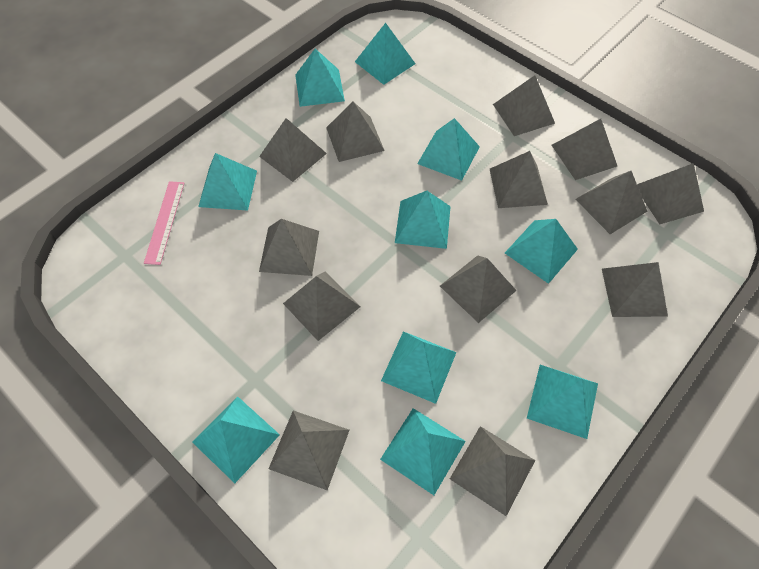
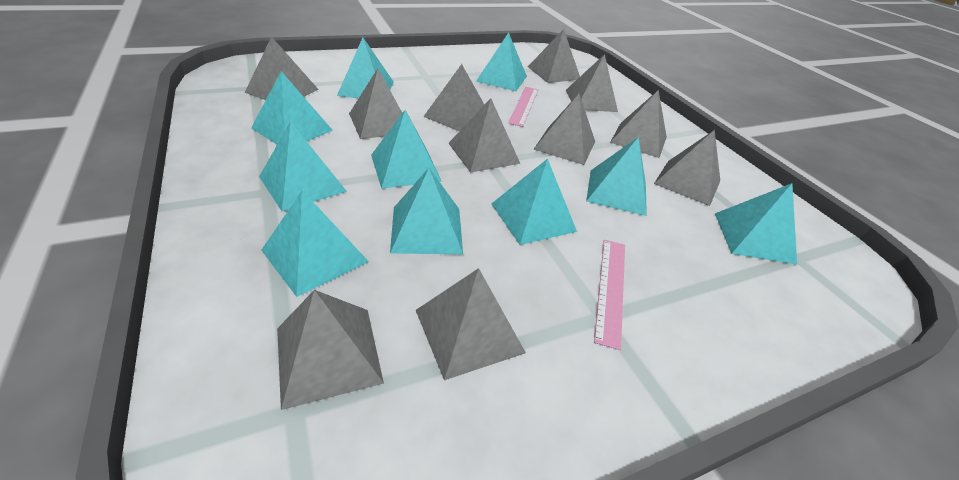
grey pyramid: [259,118,327,182] [259,219,319,276] [269,410,349,490] [283,271,361,341] [326,102,385,162] [440,255,517,323] [450,426,535,516] [490,151,548,208] [493,75,555,136] [552,119,617,180] [575,171,648,234] [602,262,668,317] [637,163,704,224] = 13 -> [245,36,318,100] [277,290,384,410] [349,69,402,139] [416,268,526,380] [423,64,485,131] [448,98,520,173] [528,29,580,83] [533,94,595,165] [566,54,618,112] [610,90,667,158] [654,130,720,206] = 11
pink ruler: [144,181,184,265] = 1 -> [508,87,538,127] [594,240,625,350] = 2

